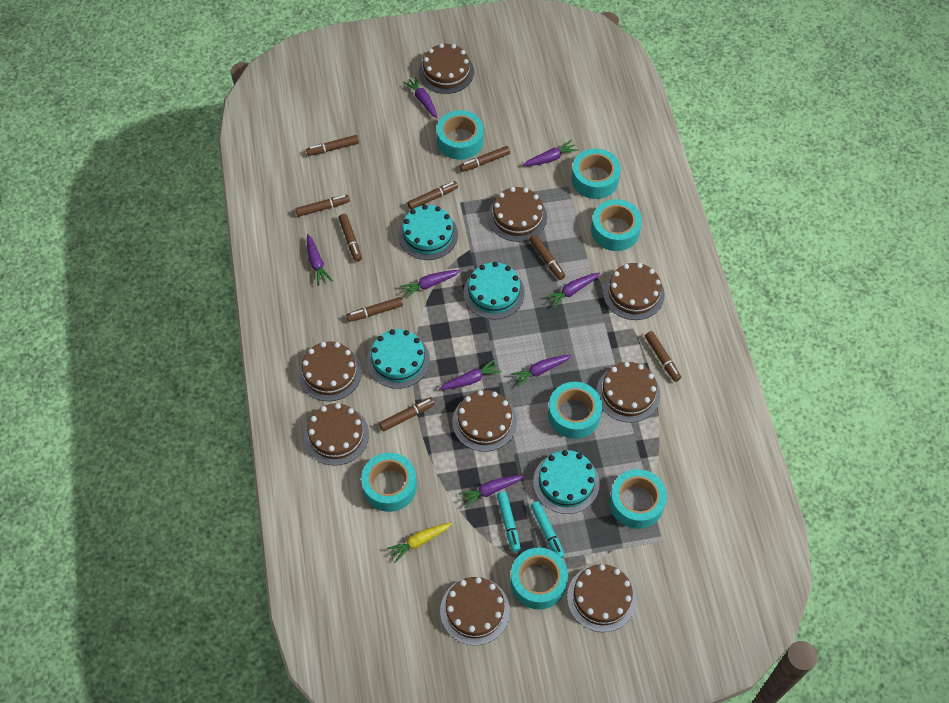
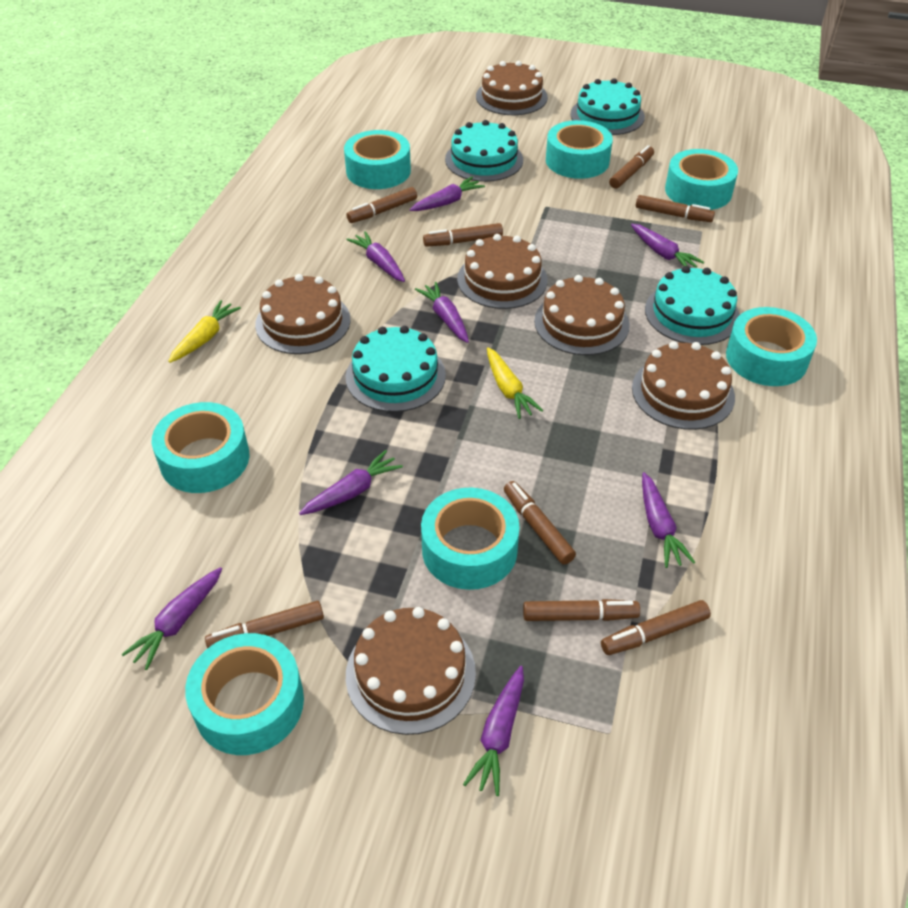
brown cake: [298,341,362,401] [304,403,369,466] [419,43,474,94] [440,577,510,645] [452,390,517,452] [488,187,547,242] [567,564,637,632] [596,362,660,423] [603,263,665,320] = 9 -> [255,274,350,354] [346,607,476,735] [457,234,548,309] [476,61,548,115] [534,275,630,355] [632,341,735,430] = 6
brown marker: [295,195,350,217] [306,135,359,156] [338,214,362,262] [346,297,403,322] [379,397,435,431] [407,181,458,210] [459,146,510,172] [529,234,565,280] [645,331,681,382] = 9 -> [205,601,324,649] [346,187,417,223] [423,223,503,247] [504,481,576,565] [523,599,640,621] [601,600,711,655] [609,145,654,189] [636,195,715,222] = 8
turquoise marker: [497,491,521,552] [531,501,565,558] = 2 -> none = 0
yellow carrot: [387,523,452,563] = 1 -> [168,300,241,363] [487,347,543,419] = 2

